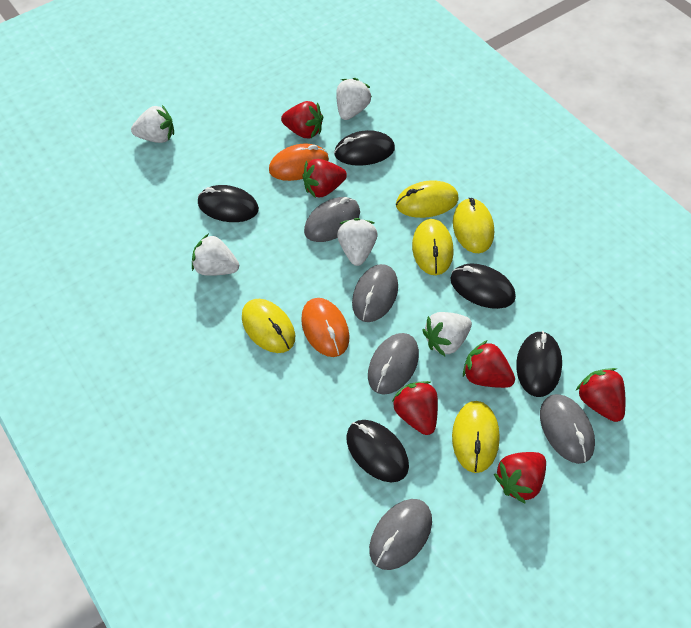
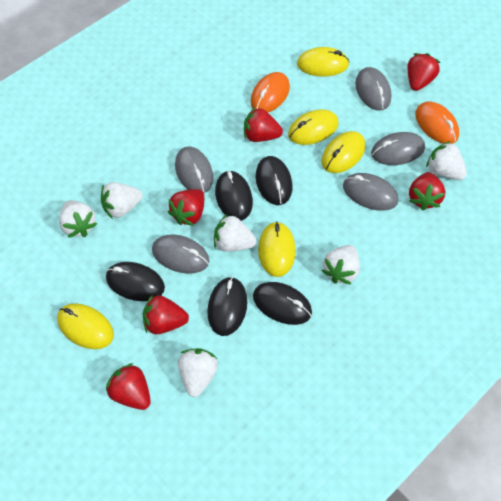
white strawberry: [131,105,174,143] [192,234,239,276] [336,78,372,120] [337,218,378,266] [422,312,472,356] = 5 -> [59,200,97,238] [101,182,143,219] [178,348,218,397] [214,214,257,252] [321,245,360,284] [426,141,467,180] = 6

